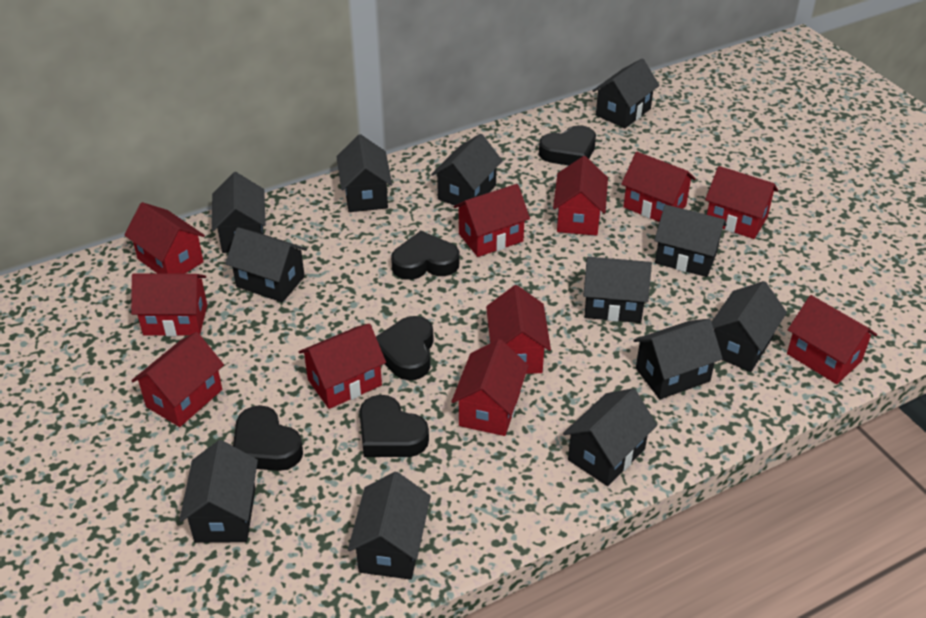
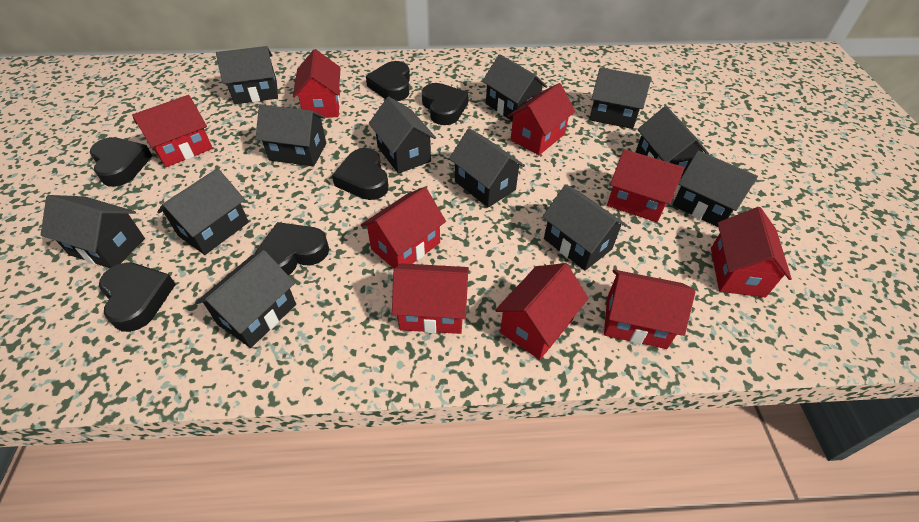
black heart: [233,405,303,471] [359,395,429,457] [376,316,434,380] [391,231,459,280] [539,125,596,165] = 5 -> [90,137,152,187] [99,262,176,332] [255,222,329,275] [332,148,389,200] [366,61,410,101] [422,83,469,125] = 6
red house: [124,202,205,274] [131,273,207,336] [131,332,224,427] [298,324,386,409] [451,339,529,436] [453,184,530,257] [486,285,551,374] [553,156,608,236] [621,152,696,222] [705,166,778,239] [787,295,877,384] = 11 -> [132,95,213,167] [293,49,341,118] [361,187,446,268] [392,263,469,334] [495,263,589,360] [508,83,576,155] [604,270,695,349] [607,149,684,222] [711,207,792,297] = 9

